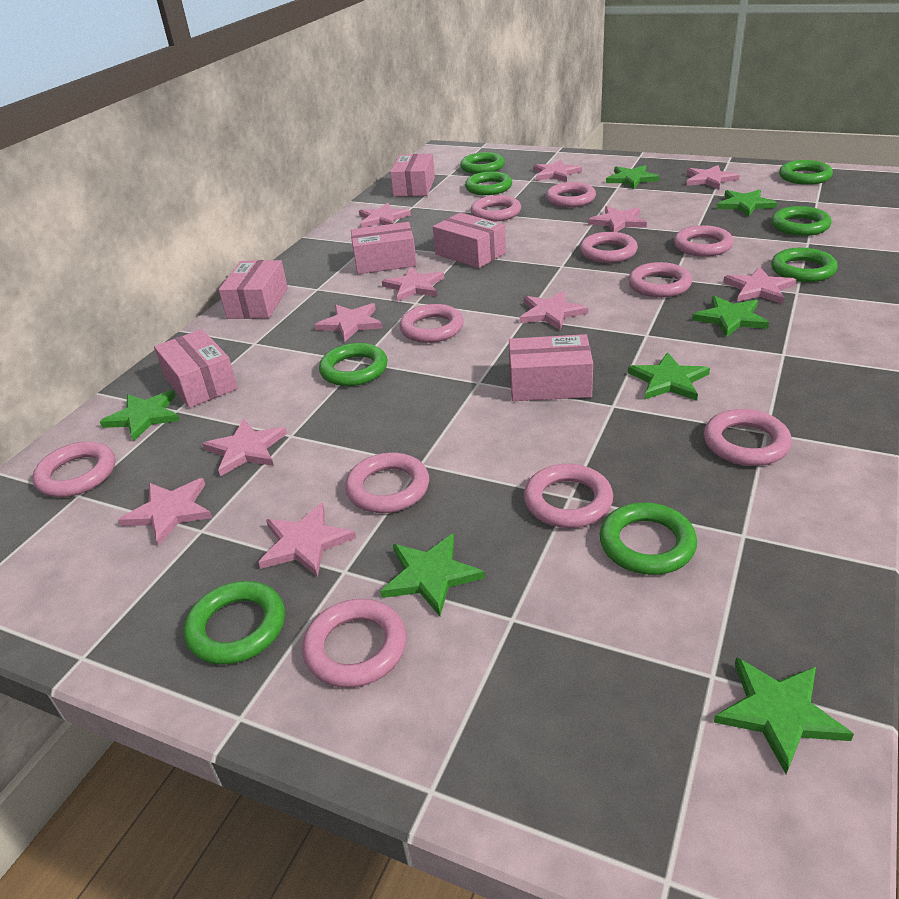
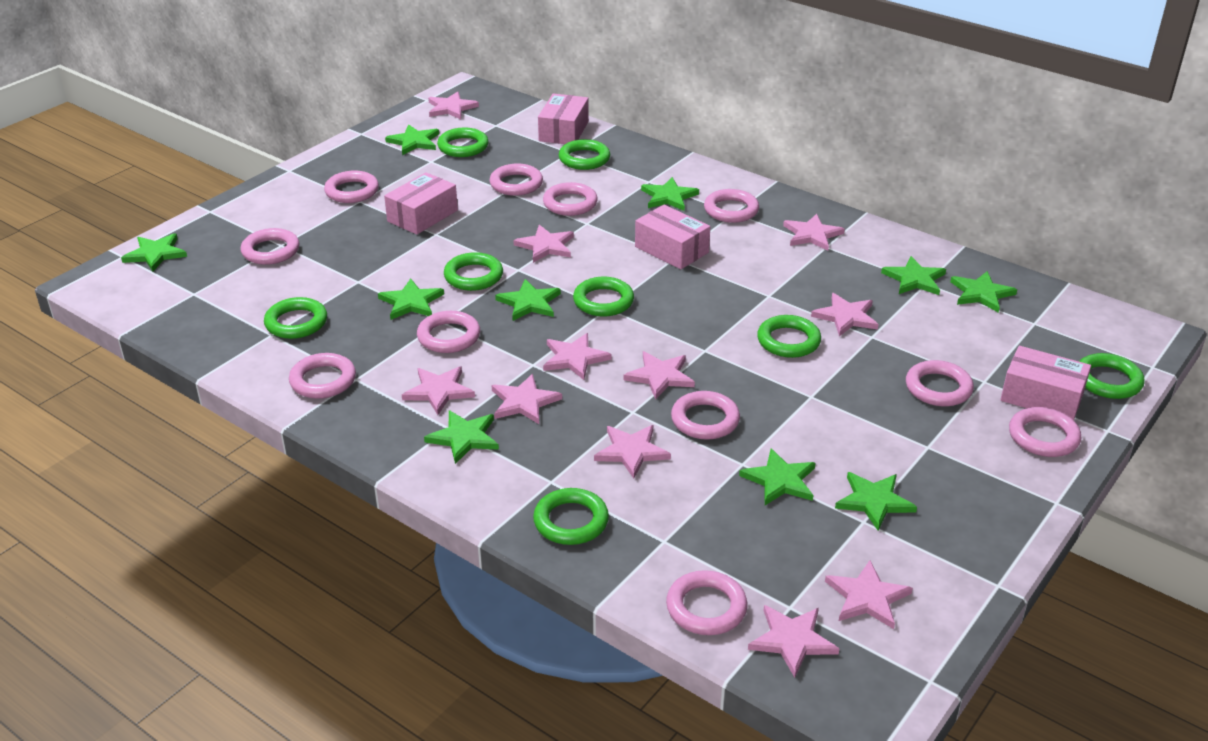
green star: [100,390,180,441] [381,533,485,616] [606,165,659,189] [628,352,710,401] [692,296,769,337] [714,657,854,774] [717,190,777,217] = 7 -> [121,233,187,271] [378,278,444,320] [385,124,439,155] [424,410,499,464] [495,279,561,321] [641,177,699,211] [739,449,816,505] [835,472,917,530] [881,256,946,295] [950,271,1017,313] = 10
pink box: [154,329,238,408] [219,260,288,319] [351,222,417,274] [390,154,435,197] [433,213,506,268] [509,334,593,401] = 6 -> [384,172,458,235] [538,93,589,144] [635,205,710,269] [1000,346,1091,421] = 4

